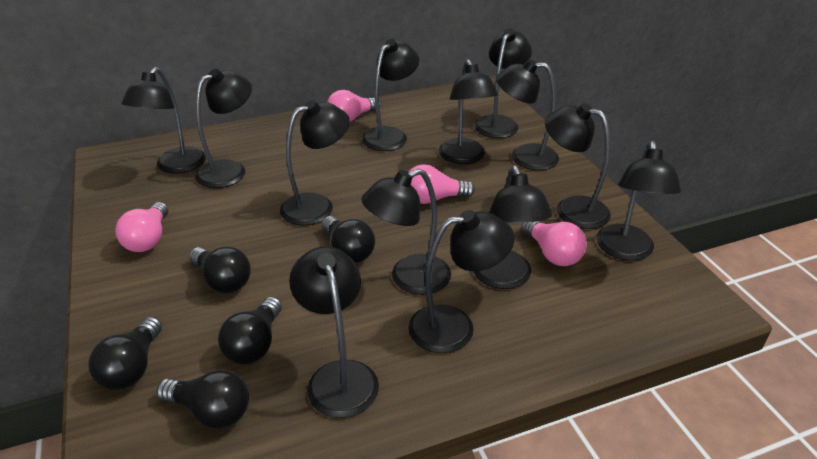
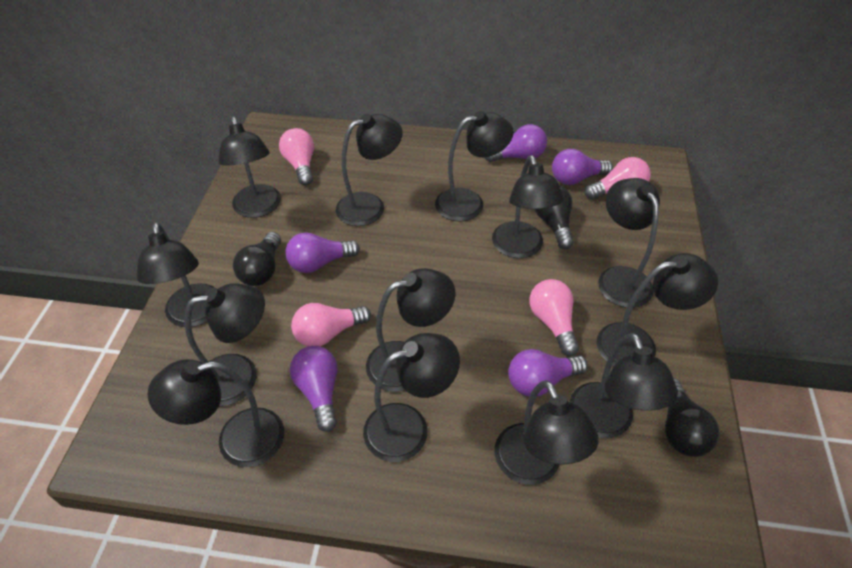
black light bulb: [88,317,162,390] [157,370,249,429] [189,247,251,293] [218,297,282,364] [322,216,375,263] = 5 -> [233,232,281,286] [535,186,574,249] [665,378,720,457] = 3
purple light bulb: none = 0 -> [285,232,360,273] [290,346,337,432] [484,124,547,162] [508,349,588,396] [552,149,613,185] = 5

